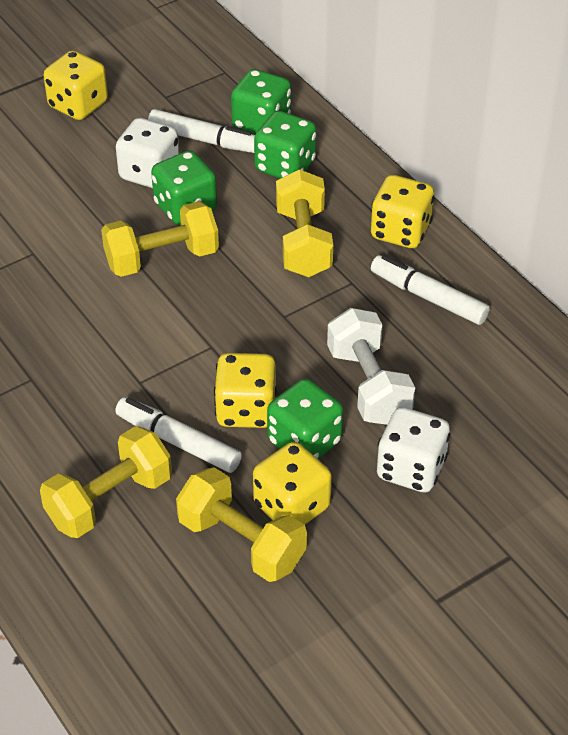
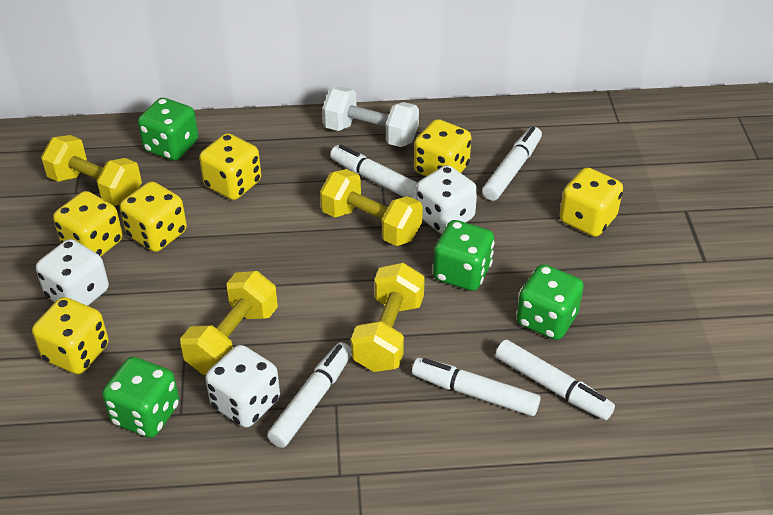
white dice: [116,118,179,188] [377,407,450,493] = 2 -> [36,239,109,306] [205,345,280,427] [416,165,477,234] = 3
white marker: [115,397,242,473] [148,109,255,153] [371,255,490,325] = 3 -> [267,342,352,448] [330,145,417,199] [412,358,540,416] [482,127,542,201] [495,340,615,420] = 5
yellow dice: [43,51,108,120] [214,353,276,428] [253,442,332,525] [371,175,435,248] = 4 -> [32,297,108,374] [53,191,123,257] [120,181,187,252] [199,133,261,200] [414,119,471,176] [560,167,623,237] = 6

